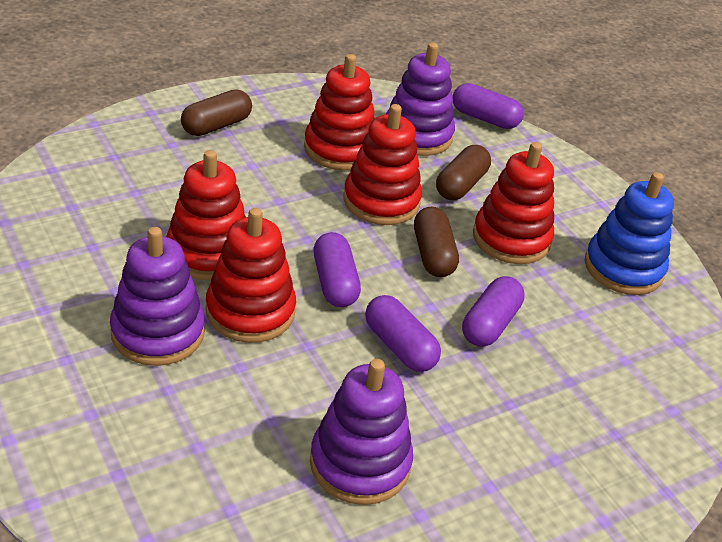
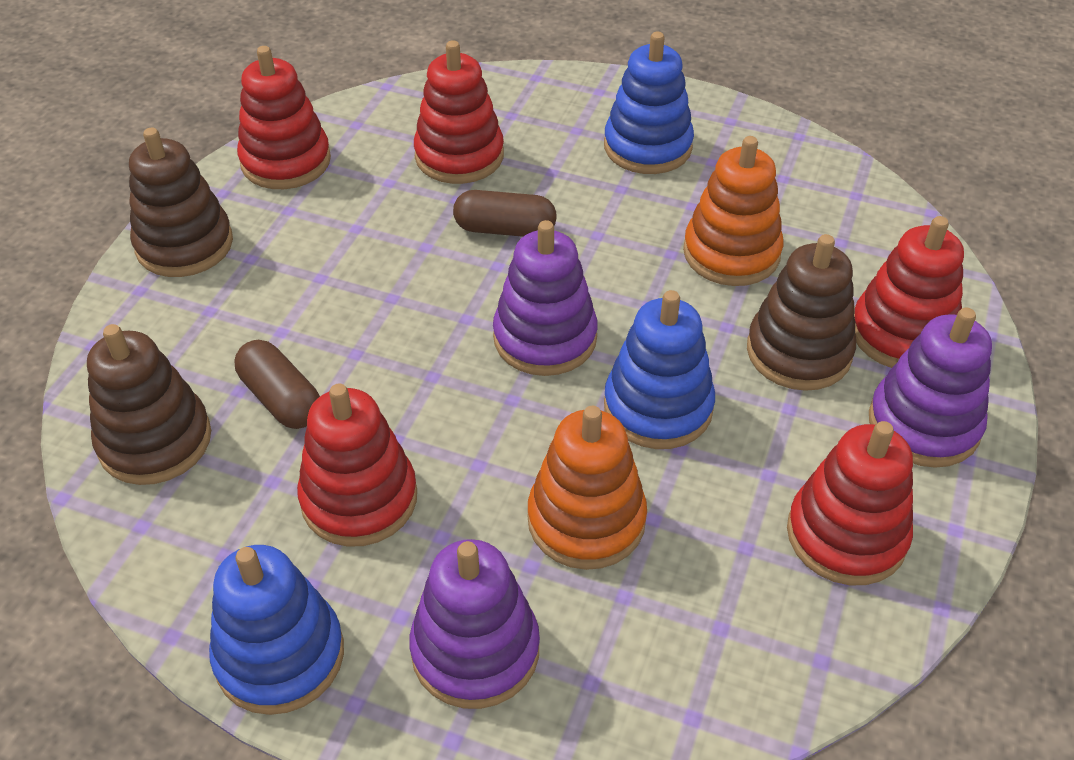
blue stacking toy: [585,172,674,295] = 1 -> [209,545,344,715] [604,32,694,174] [604,290,715,449] = 3
brown capsule: [181,90,252,136] [414,207,459,277] [436,145,491,200] = 3 -> [234,340,320,429] [453,190,557,237] = 2
brown stacking toy: none = 0 -> [87,324,211,485] [129,128,233,277] [747,234,856,391] = 3
orange stacking toy: none = 0 -> [528,406,647,570] [683,136,783,286] = 2
purple capsule: [314,232,361,307] [365,295,441,372] [453,83,524,129] [462,276,525,347] = 4 -> none = 0

